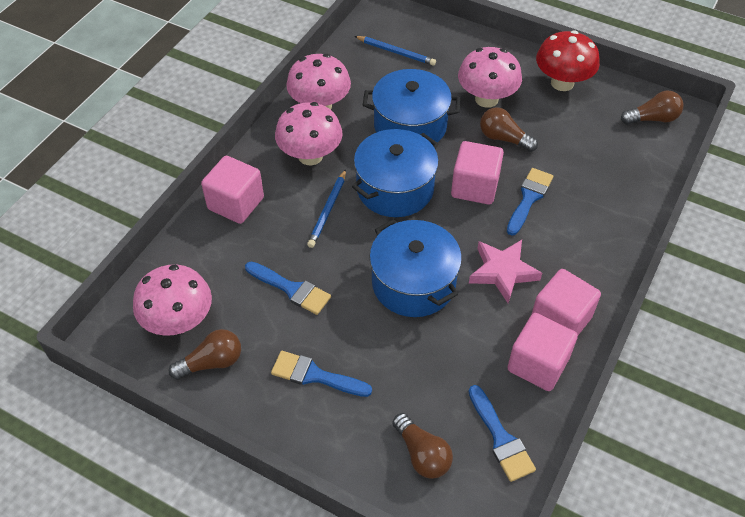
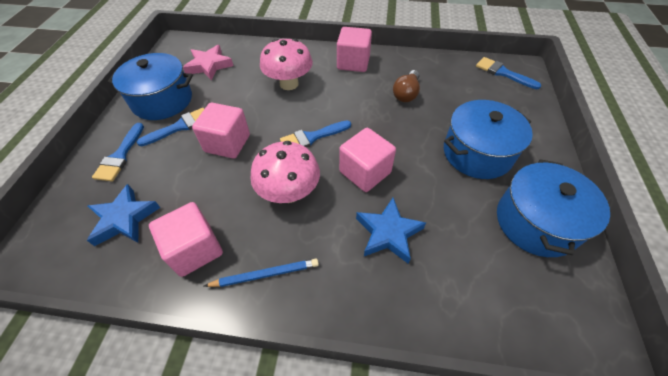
blue pencil: [307,169,346,248] [355,36,436,66] = 2 -> [204,259,319,287] = 1
blue star: none = 0 -> [87,184,160,246] [356,198,426,264] = 2
brown light bulb: [169,329,241,380] [392,413,453,479] [480,107,538,152] [621,91,684,125] = 4 -> [393,70,420,102] = 1
pink mushroom: [133,264,212,336] [275,102,343,165] [286,54,351,110] [458,47,522,108] = 4 -> [250,141,320,203] [260,38,313,90] = 2
red mushroom: [536,30,600,91] = 1 -> none = 0

